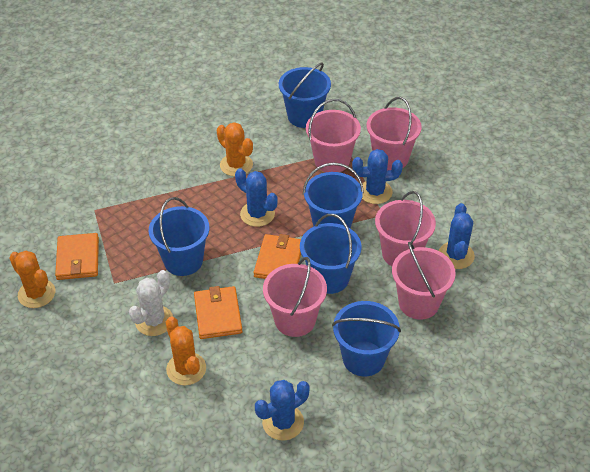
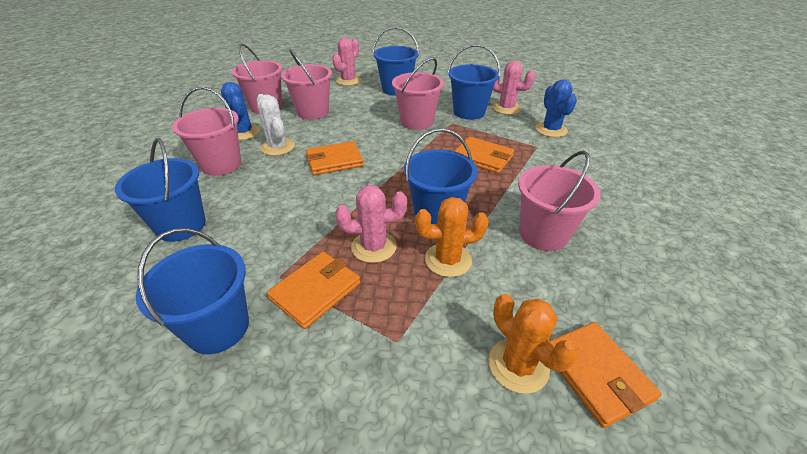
blue cactus: [235,168,278,227] [255,380,309,441] [352,149,403,204] [439,203,475,269] = 4 -> [221,82,260,140] [535,79,577,137] = 2
orange cactus: [9,251,55,308] [166,317,206,385] [217,122,253,176] = 3 -> [415,197,489,277] [489,294,578,394] = 2
orange wallet: [55,233,99,280] [194,286,243,339] [254,234,301,279] = 3 -> [267,252,360,329] [306,141,364,175] [455,137,514,173] [549,322,662,428] = 4
pink cactus: none = 0 -> [332,37,361,86] [335,185,407,263] [492,61,536,115] = 3

